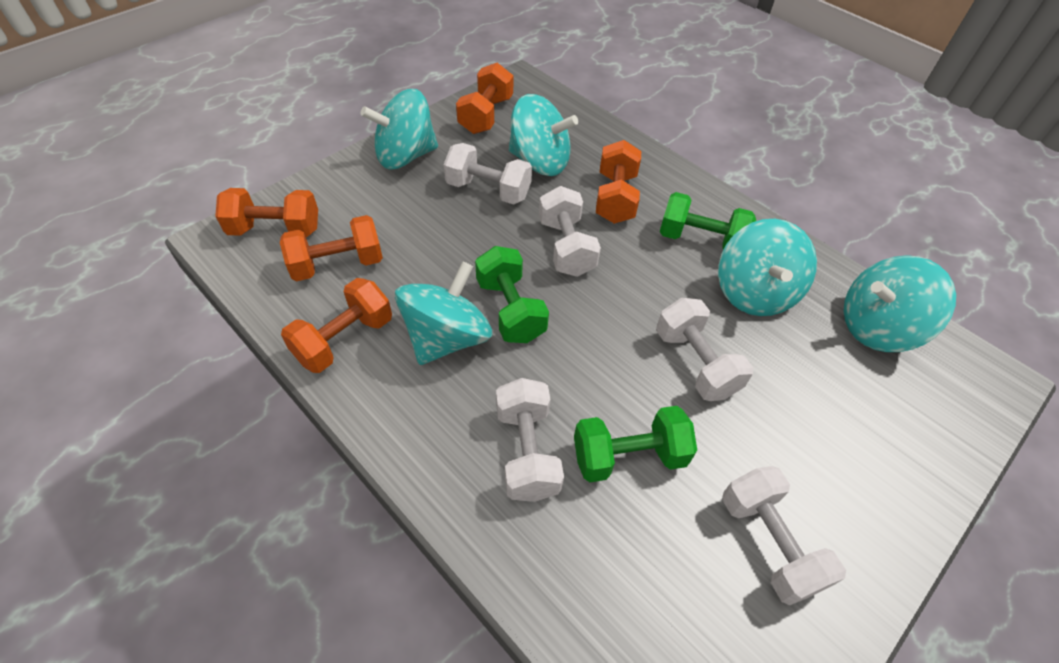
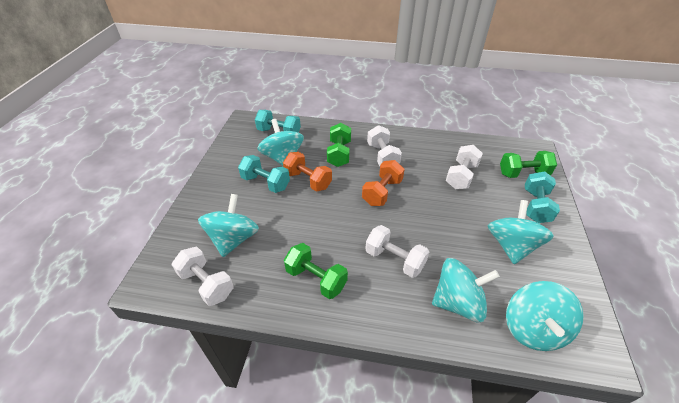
orange dumbbell: [215,188,318,238] [280,215,383,281] [281,278,392,373] [456,63,514,134] [596,140,641,224] = 5 -> [283,152,332,192] [362,160,405,206] = 2
turquoise dumbbell: none = 0 -> [238,155,290,193] [255,110,301,133] [525,171,560,223] = 3
white dumbbell: [444,143,532,205] [496,378,564,502] [539,186,601,277] [656,298,754,401] [722,466,846,605] = 5 -> [171,247,234,306] [365,225,429,278] [367,125,402,166] [446,145,483,189] = 4

